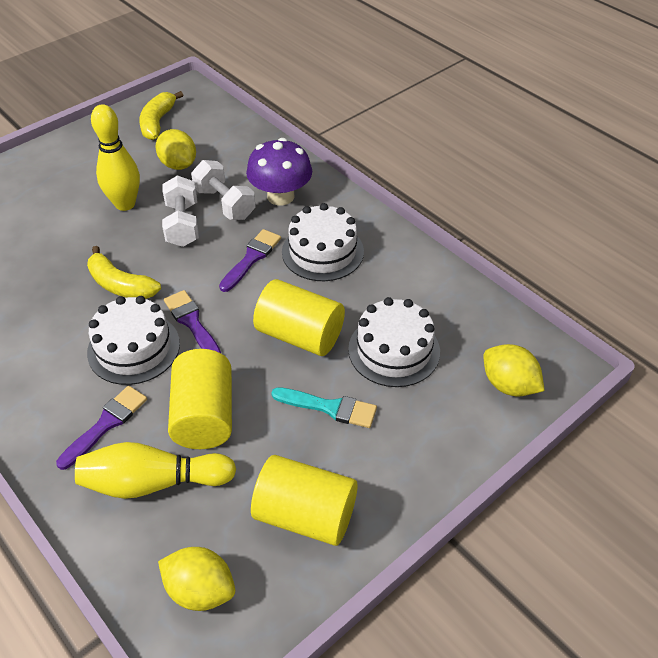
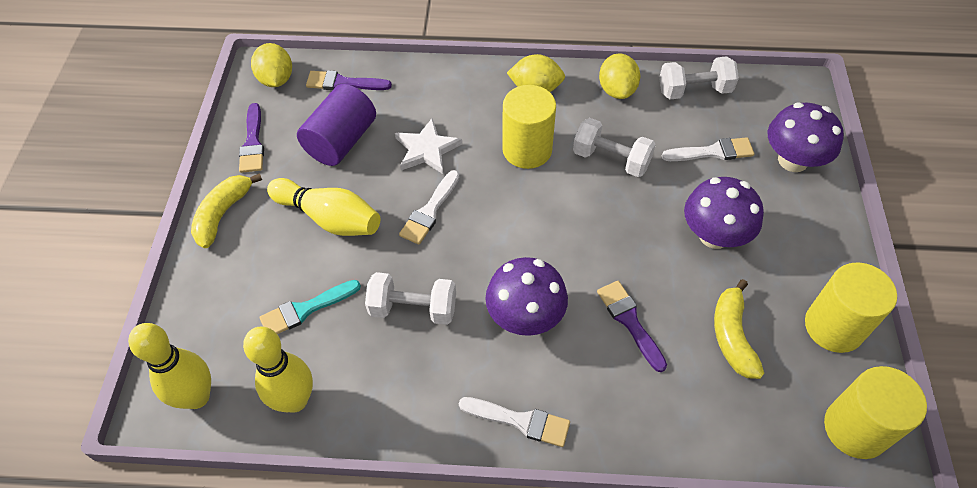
purple cylinder: none = 0 -> [297,84,376,166] = 1
purple mushroom: [246,138,312,205] = 1 -> [485,257,568,336] [684,177,764,249] [768,102,844,172] = 3
white brush: none = 0 -> [399,170,460,245] [459,397,570,447] [662,137,754,161] = 3
white cake: [87,296,180,385] [282,203,364,281] [348,297,440,387] = 3 -> none = 0
white dumbbell: [162,175,199,247] [191,160,255,220] = 2 -> [365,272,456,325] [573,118,656,177] [659,56,739,99] = 3
white star: none = 0 -> [395,118,462,174] = 1
yellow bowling pin: [75,442,236,499] [91,104,140,211] = 2 -> [128,323,211,409] [243,327,313,413] [267,178,380,236] = 3

